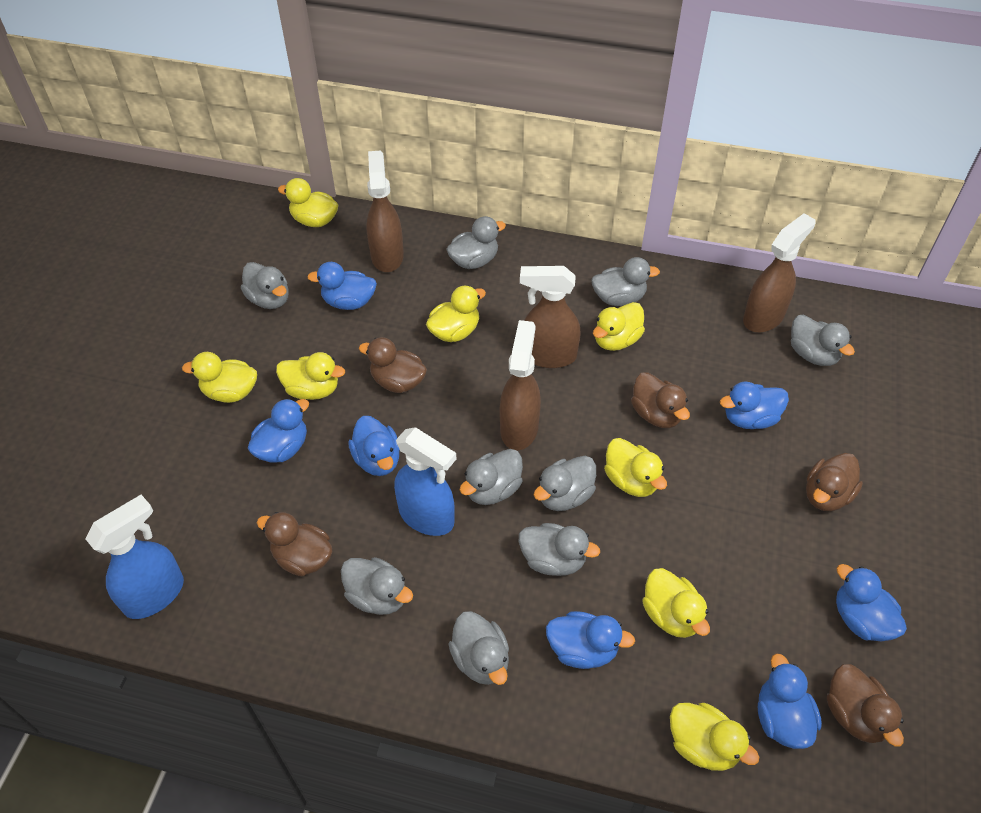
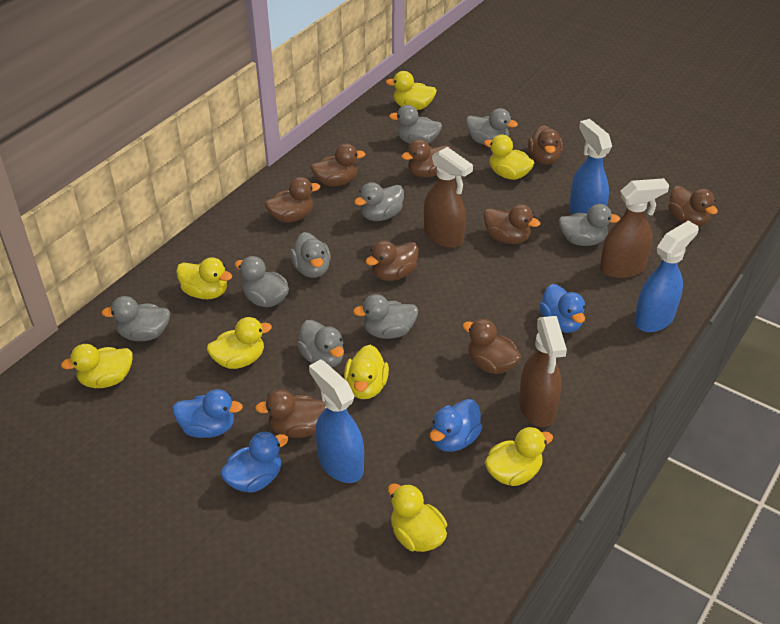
blue duck: [248,398,309,463] [307,262,377,310] [348,416,400,476] [546,611,635,669] [720,381,789,429] [758,653,822,749] [836,564,907,641] = 7 -> [172,389,243,438] [220,431,288,493] [430,399,482,452] [539,284,585,333] = 4
blue spray bottle: [86,495,184,619] [394,427,456,536] = 2 -> [309,359,364,483] [569,119,612,214] [634,221,699,332] = 3
brown duck: [257,512,332,576] [359,337,427,393] [631,372,690,428] [806,453,863,511] [827,664,904,747] = 5 -> [255,389,327,438] [265,177,320,222] [311,143,366,187] [365,240,418,281] [401,139,451,178] [462,319,521,374] [484,204,540,244] [528,125,563,165] [668,186,718,226] = 9
brown spray bottle: [366,150,404,272] [499,320,541,450] [520,266,581,368] [743,213,815,332] = 4 -> [424,147,473,248] [519,316,567,427] [600,178,669,278] = 3

